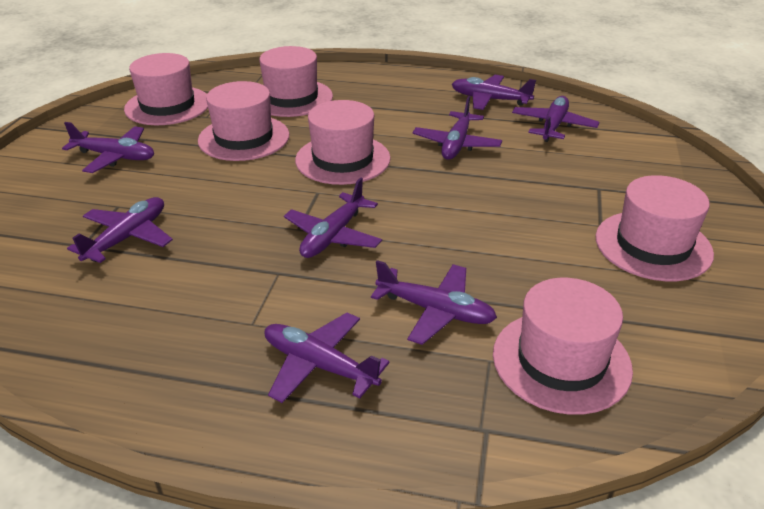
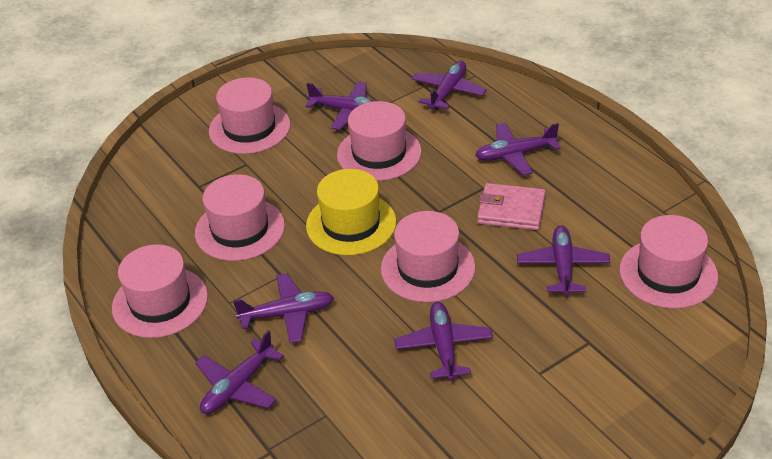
pink wallet: none = 0 -> [477,183,546,230] = 1
purple plane: [62,122,154,173] [67,197,173,263] [265,313,390,403] [284,177,382,258] [371,260,497,345] [413,96,502,160] [452,75,536,110] [512,96,599,142] = 8 -> [195,330,284,414] [233,273,334,343] [306,82,374,130] [394,302,493,381] [412,61,487,110] [475,123,561,176] [517,225,610,296] = 7
yellow hat: none = 0 -> [306,169,396,255] = 1

